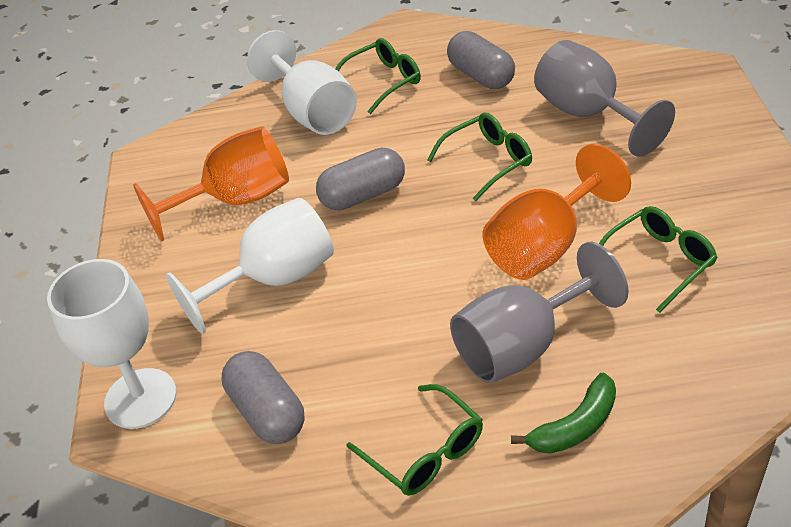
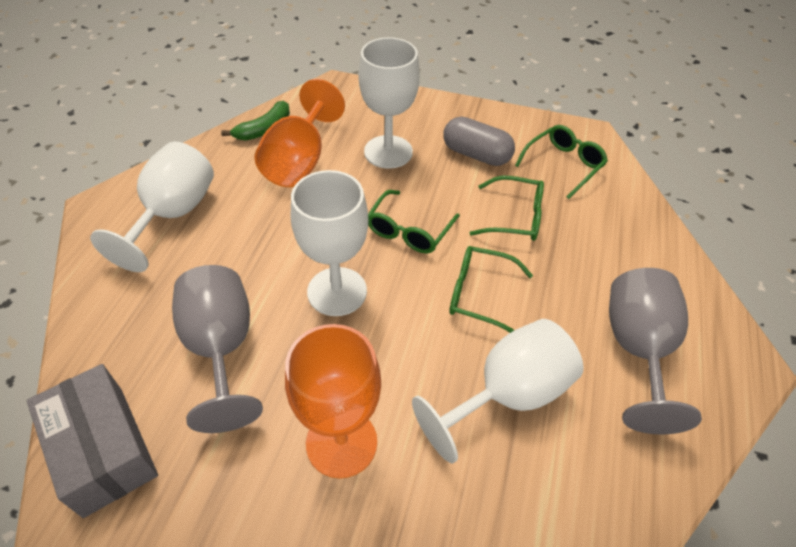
grey box: none = 0 -> [27,364,158,518] = 1
grey capsule: [222,351,305,444] [316,147,405,210] [447,31,515,89] = 3 -> [443,117,515,166] = 1
white goblet: [47,259,177,429] [166,198,334,334] [247,30,357,135] = 3 -> [90,142,214,272] [291,170,369,316] [359,37,420,169] [412,319,584,463] = 4

